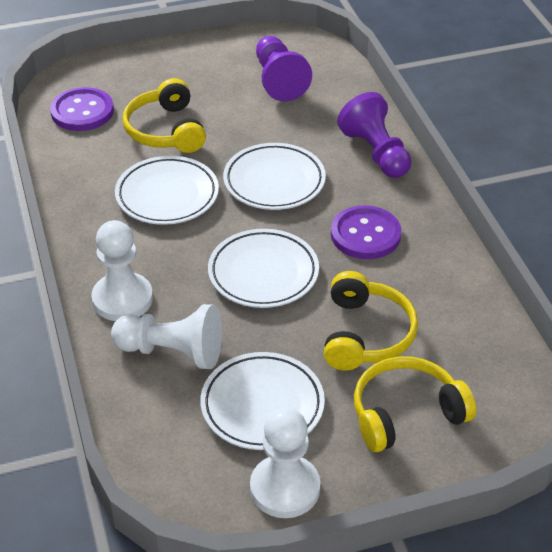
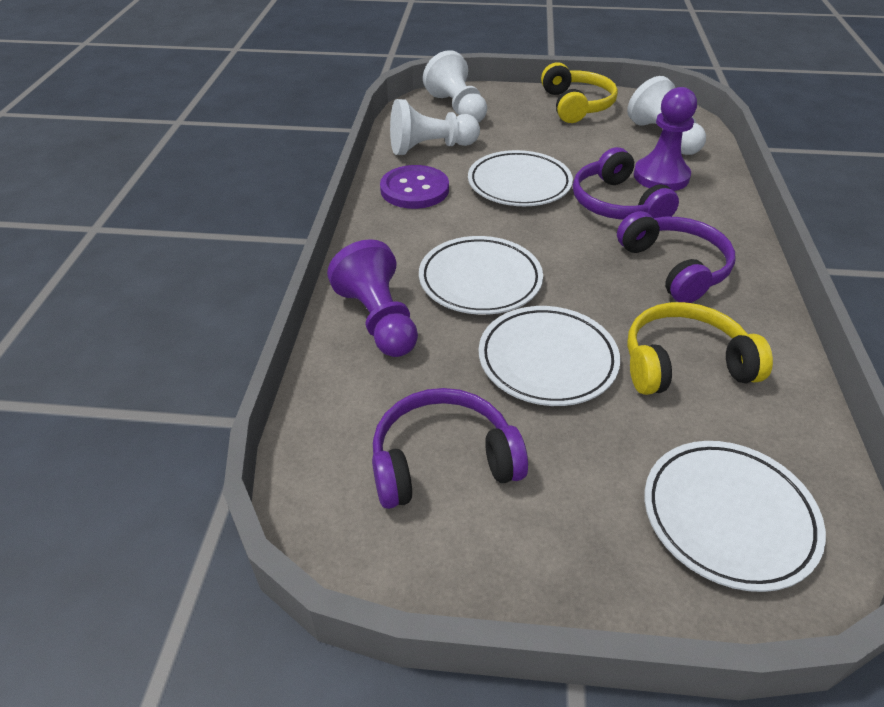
purple button: [50,87,114,131] [331,205,401,259] = 2 -> [380,165,449,209] = 1
purple headphones: none = 0 -> [372,388,528,509] [573,147,679,220] [617,211,735,303] = 3
yellow headphones: [123,78,206,153] [324,271,418,370] [354,356,476,452] = 3 -> [541,62,618,123] [627,302,773,395] = 2

